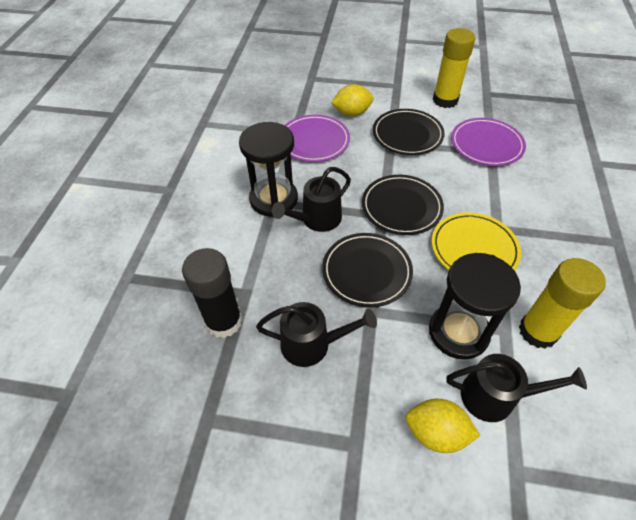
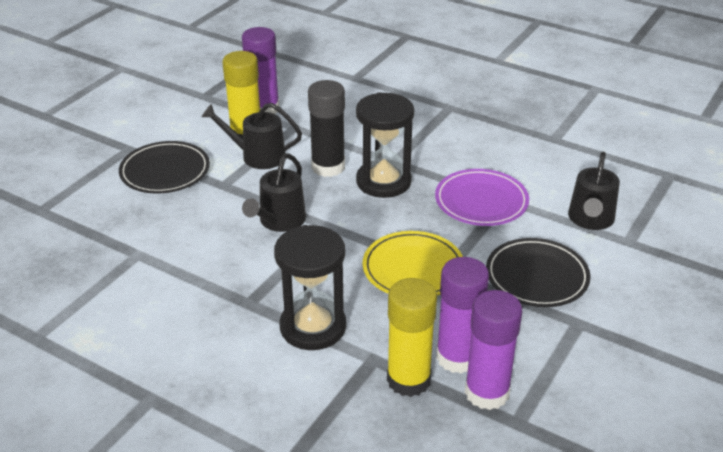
black plate: [322,233,413,307] [362,175,444,235] [373,109,445,155] = 3 -> [119,141,210,194] [486,238,591,307] = 2
purple glue stick: none = 0 -> [242,27,279,114] [436,257,489,374] [465,290,522,410] = 3
purple plate: [284,115,350,162] [451,118,526,166] = 2 -> [435,169,529,226] = 1
yellow lemon: [331,84,374,116] [405,399,480,453] = 2 -> none = 0

